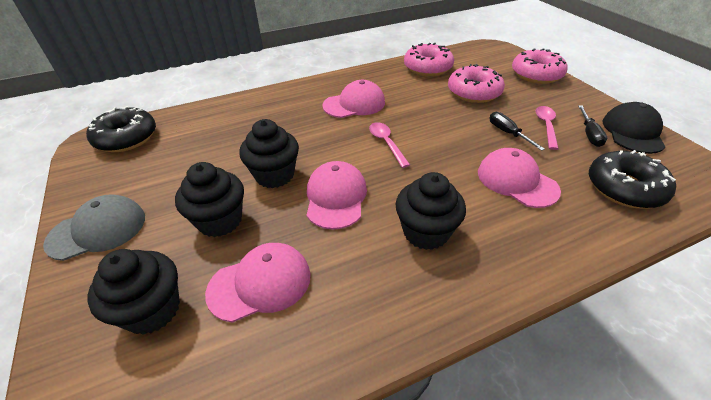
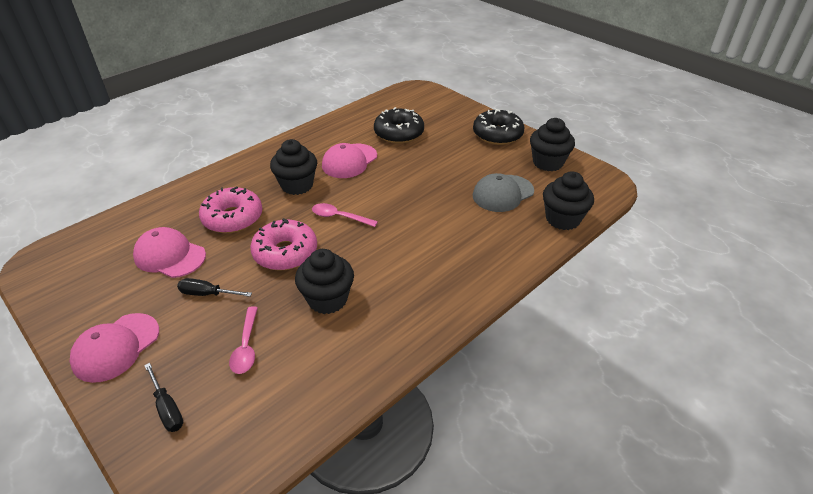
black cap: [603,102,665,154] = 1 -> none = 0
pink cap: [205,243,311,323] [307,161,367,230] [322,80,385,118] [478,148,561,208] = 4 -> [70,313,159,383] [133,227,206,278] [322,143,377,178] = 3
pink donut: [404,43,454,76] [448,64,505,103] [512,48,568,84] = 3 -> [199,187,262,233] [250,218,317,270] = 2

